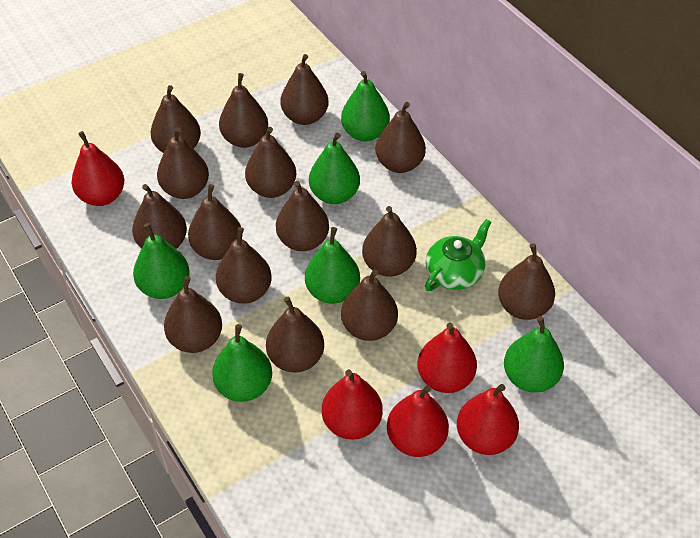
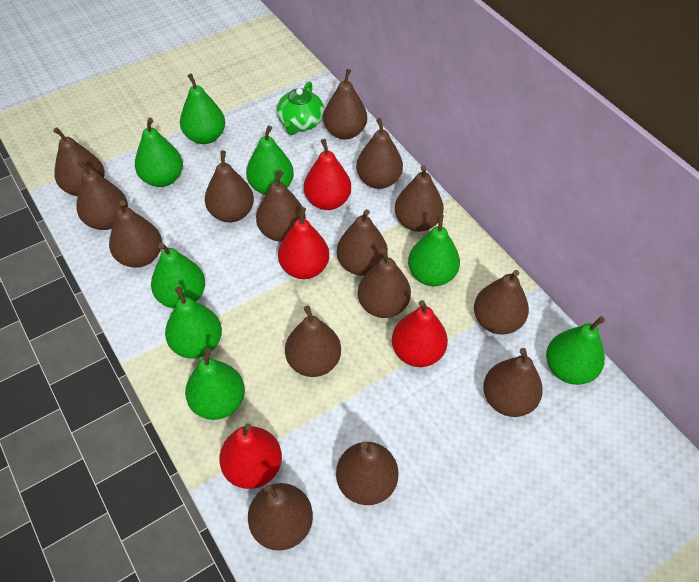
green pear: [133,223,190,299] [212,324,272,402] [305,227,360,304] [309,133,360,204] [341,71,390,141] [504,316,564,393] = 6 -> [135,118,183,187] [151,243,205,308] [165,287,222,358] [180,74,225,144] [185,348,245,420] [246,125,294,195] [408,214,460,286] [546,316,605,385] = 8
red pear: [72,131,124,206] [322,369,383,440] [387,385,449,457] [417,323,477,393] [457,384,519,455] = 5 -> [219,423,282,489] [278,207,329,279] [304,139,351,210] [392,300,448,367] = 4

